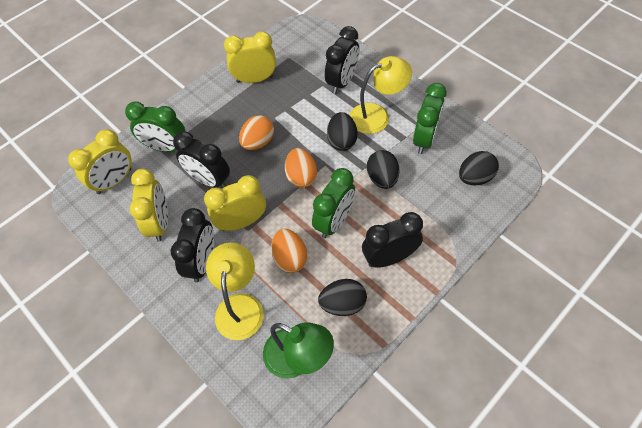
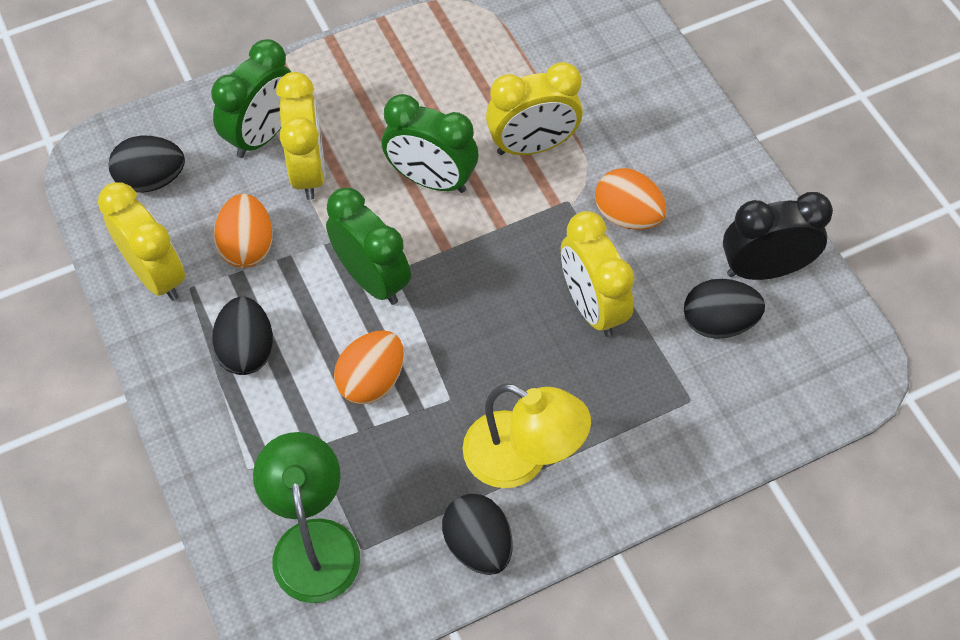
black clock: [170,208,214,282] [173,131,230,188] [325,26,359,94] [362,212,423,268] = 4 -> [723,192,833,280] = 1
yellow lamp: [206,243,264,340] [349,56,412,134] = 2 -> [463,383,591,488] = 1

